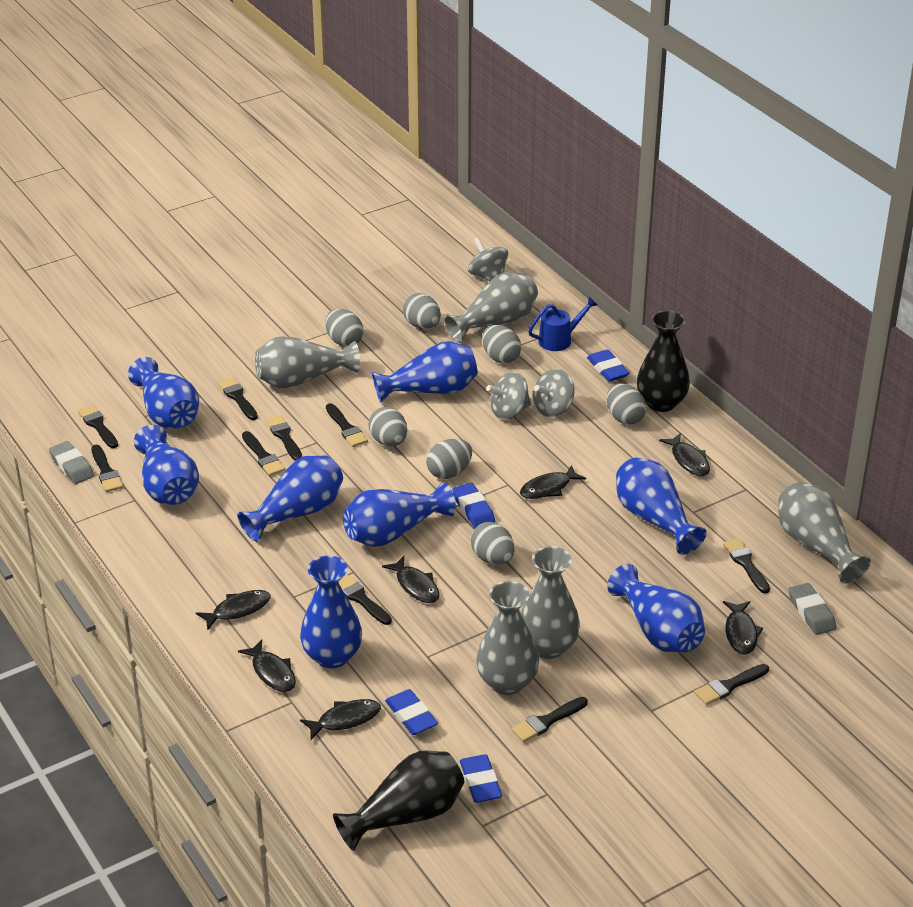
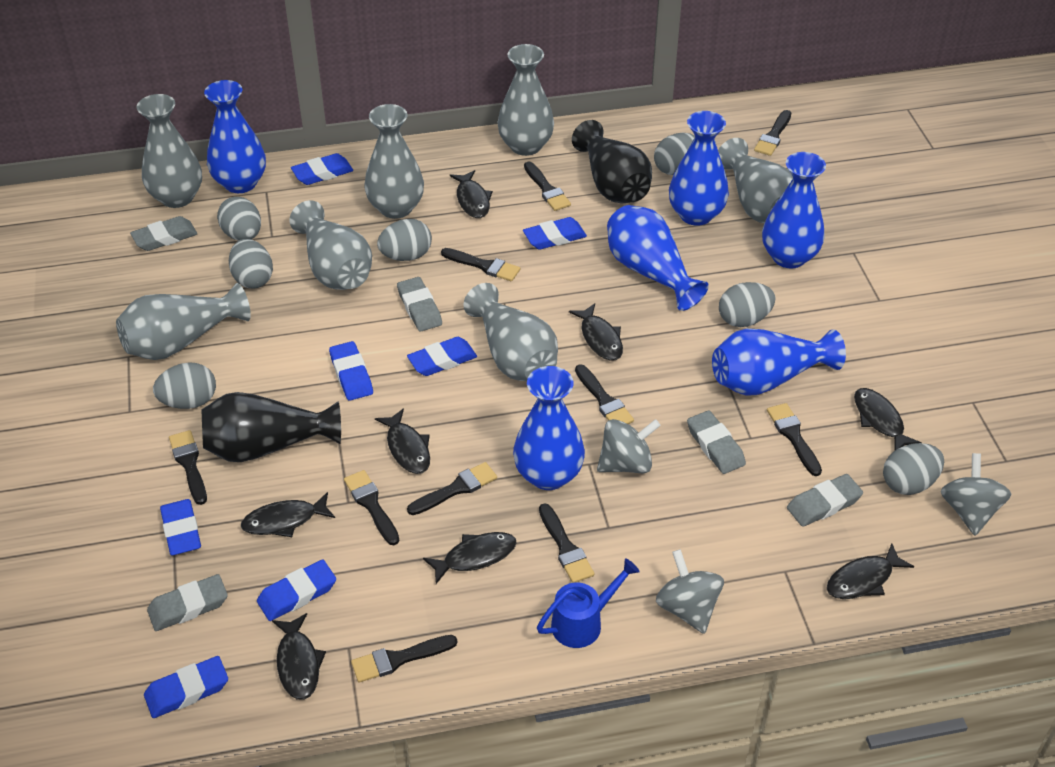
black fish: [196,590,271,630] [238,640,296,692] [300,699,381,740] [382,556,440,603] [520,465,586,499] [659,433,710,476] [723,601,763,655] = 7 -> [241,492,335,537] [272,613,326,700] [375,408,430,474] [423,532,517,584] [450,170,493,218] [569,303,623,361] [827,543,914,599] [854,388,921,450] = 8
blue eraser: [385,689,438,735] [452,483,495,528] [460,754,502,803] [587,350,630,382] = 4 -> [144,656,228,718] [160,499,201,555] [257,559,336,621] [291,153,353,185] [329,341,373,401] [407,337,477,376] [523,217,587,250] = 7
blue vase: [128,357,199,429] [134,425,199,505] [237,455,343,542] [300,555,362,668] [343,483,456,547] [372,341,478,403] [607,564,705,653] [616,458,707,555] = 8 -> [204,80,266,193] [513,366,585,490] [607,205,709,311] [669,111,729,226] [712,328,846,395] [762,152,826,268] = 6
grey eraser: [49,441,94,484] [788,583,836,635] = 2 -> [130,216,197,251] [147,574,228,631] [397,277,442,332] [687,410,746,474] [787,474,863,527] = 5
grey vase: [255,336,360,388] [444,272,538,343] [476,581,539,695] [521,546,580,659] [778,482,871,583] = 5 -> [116,283,251,360] [136,94,202,208] [290,200,372,290] [364,104,424,219] [463,283,558,381] [497,44,554,156] [718,138,793,223] = 7

